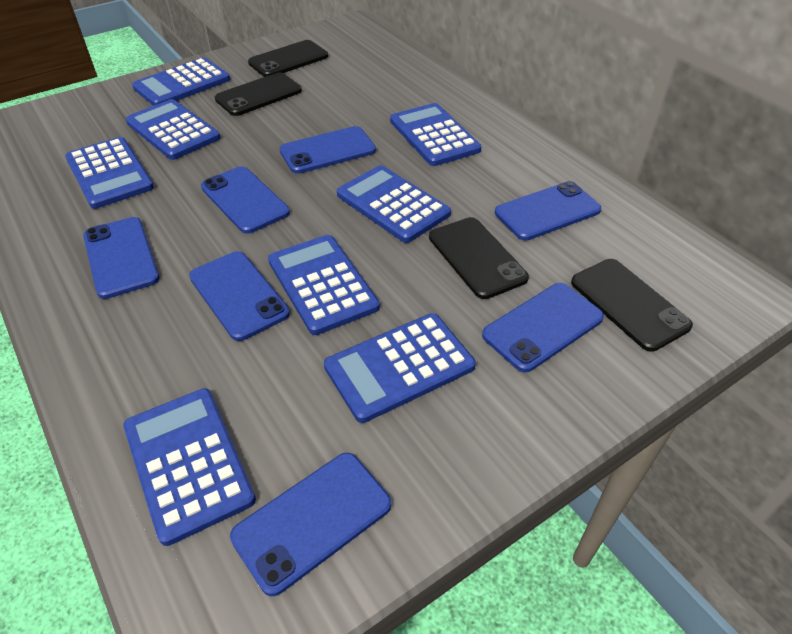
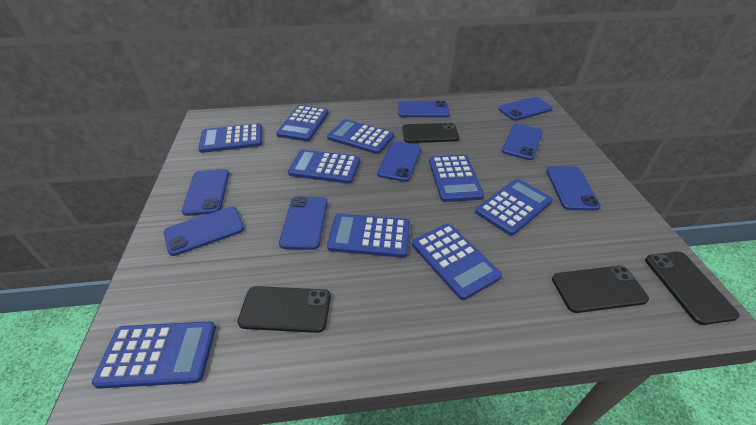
blue calculator: [65,137,154,209] [123,388,256,546] [126,99,221,160] [132,57,230,106] [268,235,380,335] [324,313,476,423] [337,165,451,243] [390,103,482,166] = 8 -> [92,322,216,389] [198,123,262,153] [276,105,329,141] [288,150,360,184] [327,119,394,154] [327,214,410,258] [412,224,502,300] [429,155,484,202] [475,179,553,236] = 9
blue phone: [83,217,160,299] [189,251,290,341] [201,166,290,234] [230,453,391,596] [280,126,376,174] [482,283,604,372] [495,181,601,241] = 7 -> [164,207,244,256] [182,169,229,216] [279,196,328,250] [377,141,421,182] [398,101,450,117] [498,97,553,121] [502,124,543,160] [546,166,601,211] = 8

